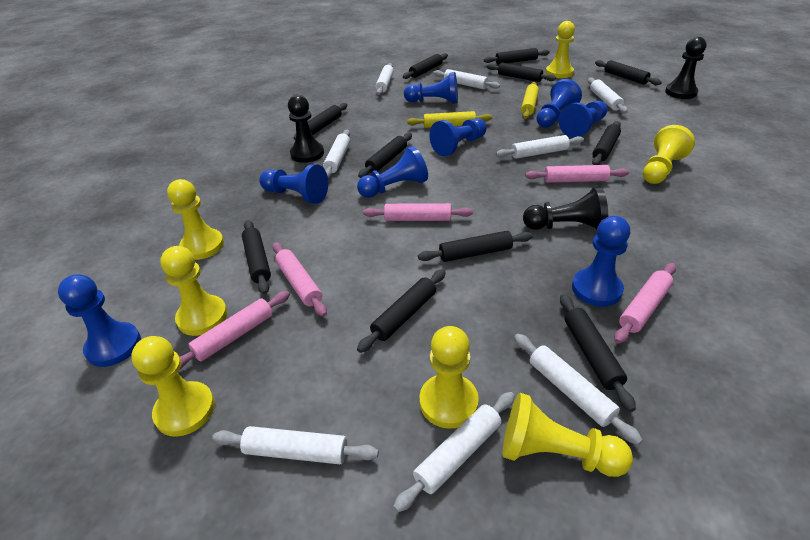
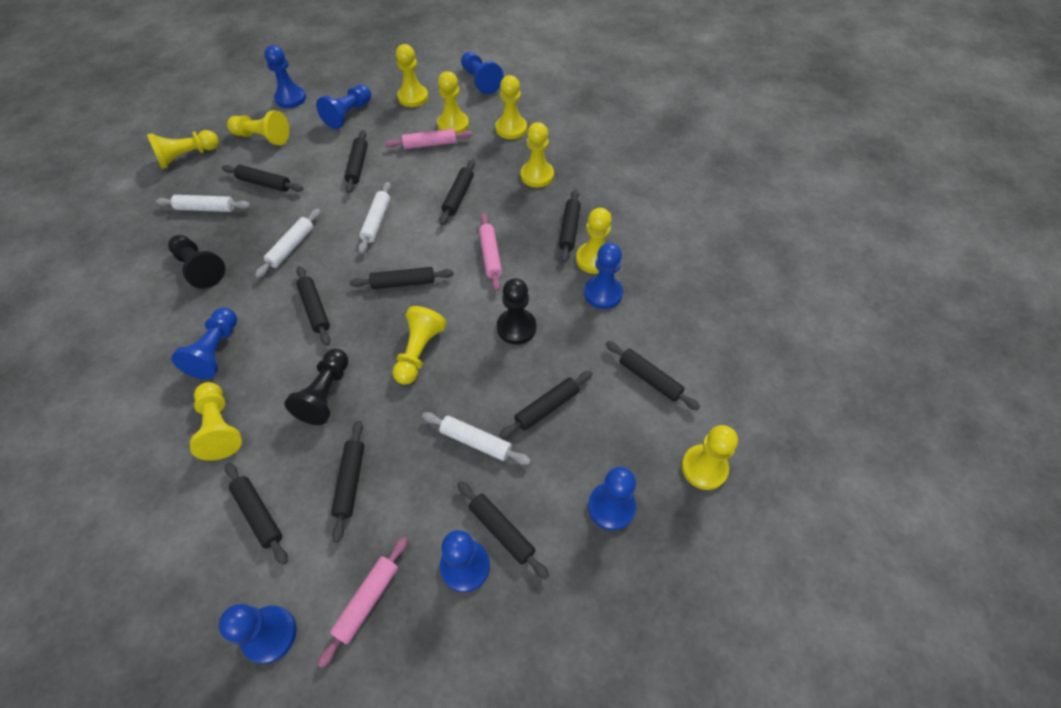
pink rolling pin: [179,291,290,369] [272,242,327,317] [363,203,473,221] [525,165,629,183] [614,263,676,344] = 5 -> [318,537,408,668] [385,129,473,149] [479,214,502,291] = 3
white rolling pin: [212,426,379,464] [323,130,350,178] [375,63,394,95] [393,392,514,512] [433,69,500,89] [496,135,584,159] [514,334,642,445] [588,78,628,114] = 8 -> [156,195,250,212] [255,209,321,278] [358,182,391,254] [422,412,531,465] = 4
yellow pawn: [131,336,215,437] [160,246,227,336] [167,179,224,260] [419,326,479,429] [503,392,633,477] [546,21,575,78] [643,125,695,184] = 7 -> [147,130,219,169] [190,382,242,461] [227,110,289,145] [393,306,447,385] [396,44,428,107] [437,71,469,133] [496,75,527,139] [521,122,554,188] [576,208,612,274] [682,425,738,490] = 10
yellow rolling pin: [407,111,492,128] [521,82,539,119] = 2 -> none = 0

